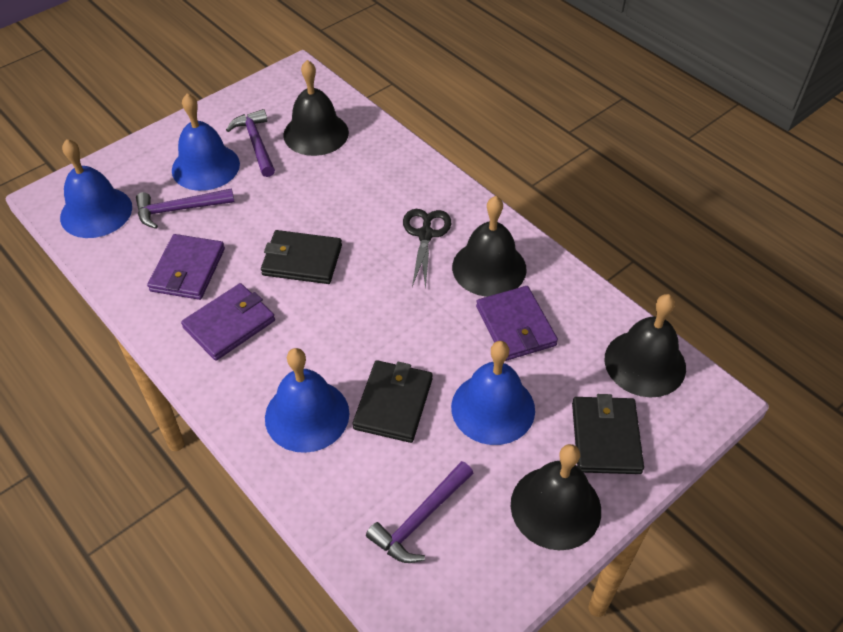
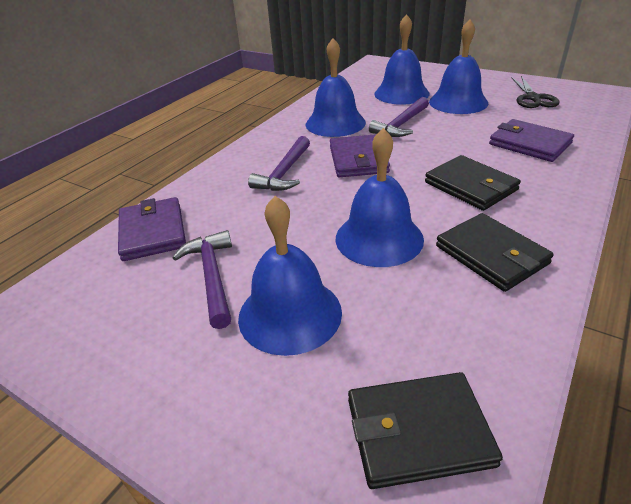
black bell: [283,60,349,156] [452,196,527,297] [511,444,601,550] [605,294,686,397] = 4 -> none = 0
blue bell: [60,139,132,238] [172,93,240,191] [265,348,349,453] [451,341,535,445] = 4 -> [238,196,342,356] [306,38,366,137] [336,128,424,267] [374,14,429,105] [429,19,488,114] = 5

